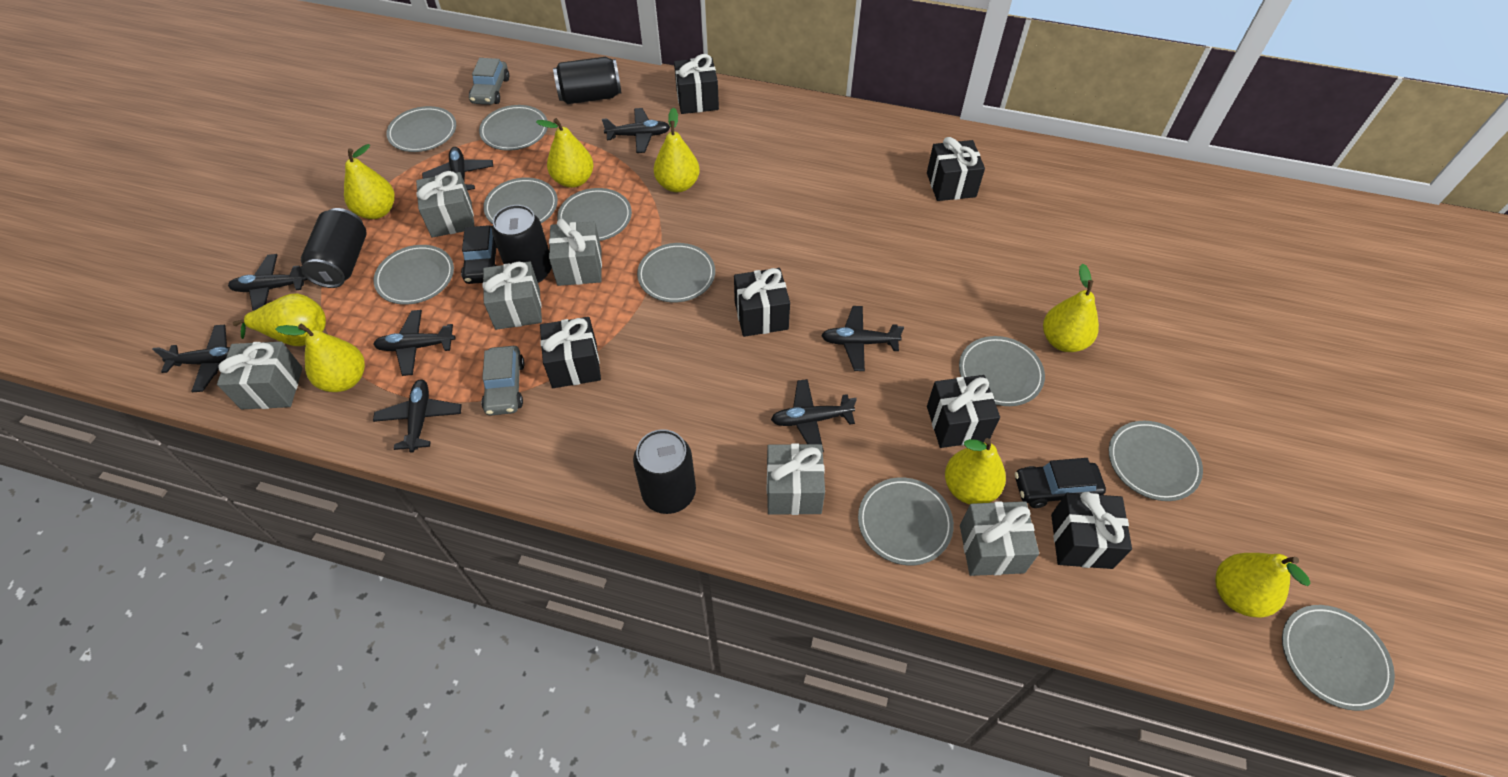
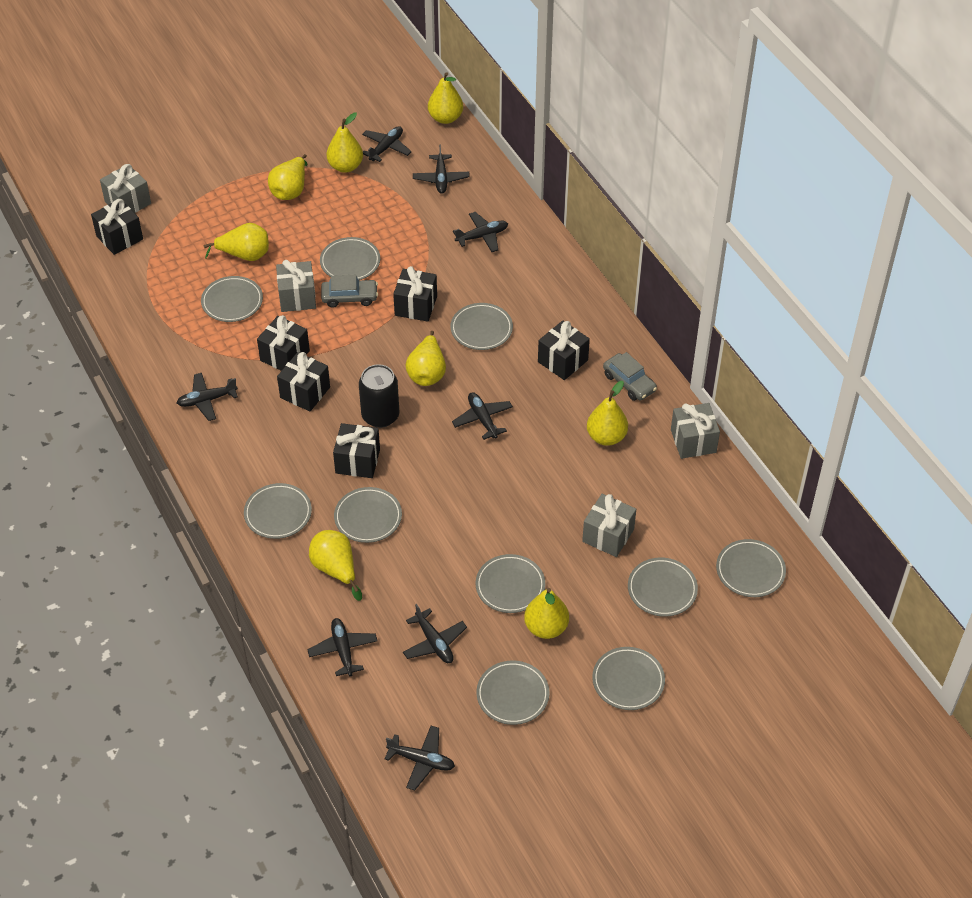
black can: [301,208,367,288] [492,205,552,283] [553,57,622,104] [633,429,696,514] = 4 -> [359,364,399,428] = 1
black car: [461,225,497,284] [1015,458,1106,508] = 2 -> none = 0
grey gift: [217,342,303,410] [416,171,475,238] [483,261,542,330] [549,219,602,286] [767,443,825,515] [960,501,1039,576] = 6 -> [100,164,151,213] [276,260,316,312] [582,494,636,557] [671,403,720,459] = 4

